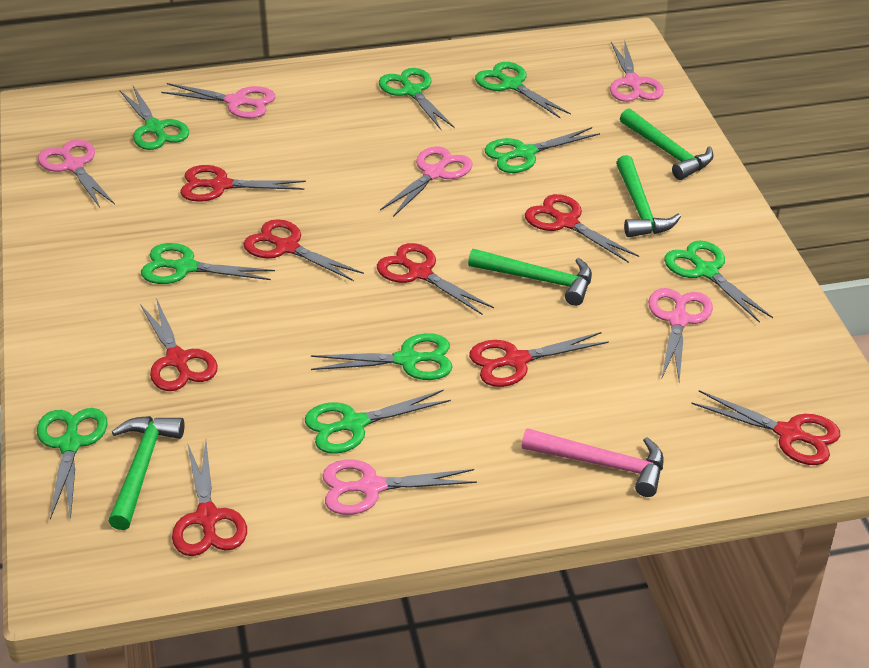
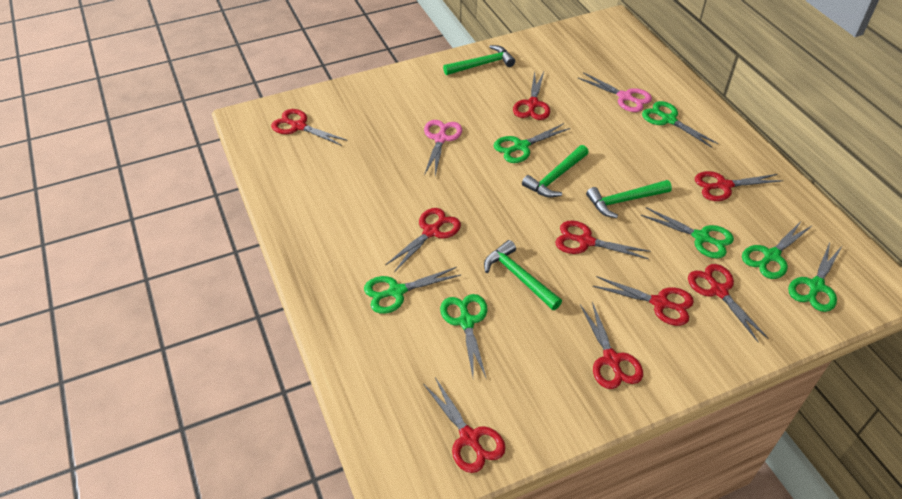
green scissors: [37,408,108,520] [120,86,189,150] [141,243,275,284] [305,390,451,454] [311,333,453,380] [379,68,455,130] [475,62,571,118] [484,127,600,173] [664,240,773,323] = 9 -> [364,267,461,314] [440,294,487,380] [493,123,570,163] [641,207,734,259] [642,101,718,148] [742,220,812,279] [788,242,842,312] = 7
pink hammer: [522,428,664,497] = 1 -> none = 0
pink scissors: [38,139,115,208] [161,83,275,119] [322,459,477,515] [380,146,473,217] [610,39,664,102] [648,288,713,382] = 6 -> [424,120,462,175] [578,72,652,112] = 2
red scissors: [140,298,218,391] [172,441,247,556] [180,165,306,202] [243,219,364,281] [377,243,494,315] [469,332,609,387] [525,194,639,263] [691,390,840,465] = 8 -> [271,109,348,146] [385,208,461,272] [424,377,506,473] [513,71,550,120] [555,221,651,259] [580,302,643,389] [593,276,694,326] [688,264,768,342] [695,171,783,201] = 9

